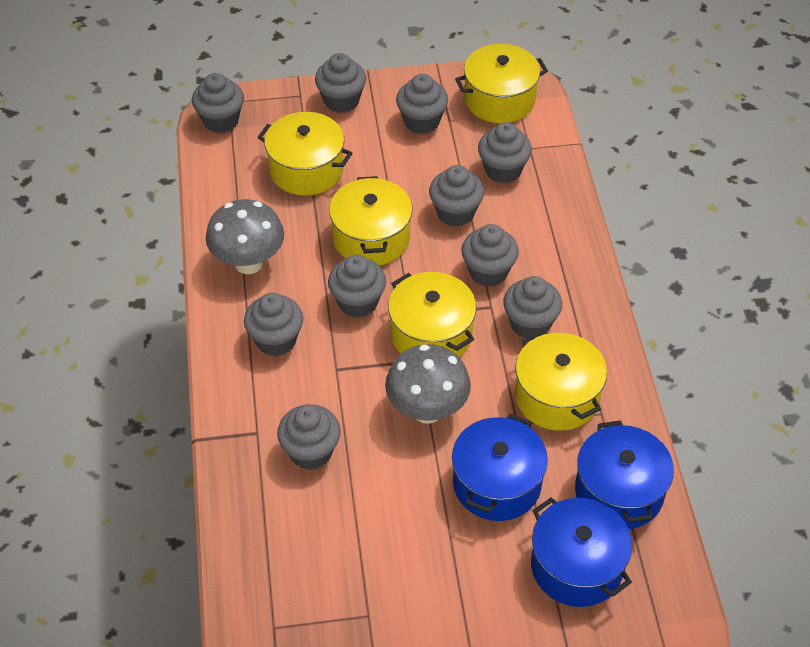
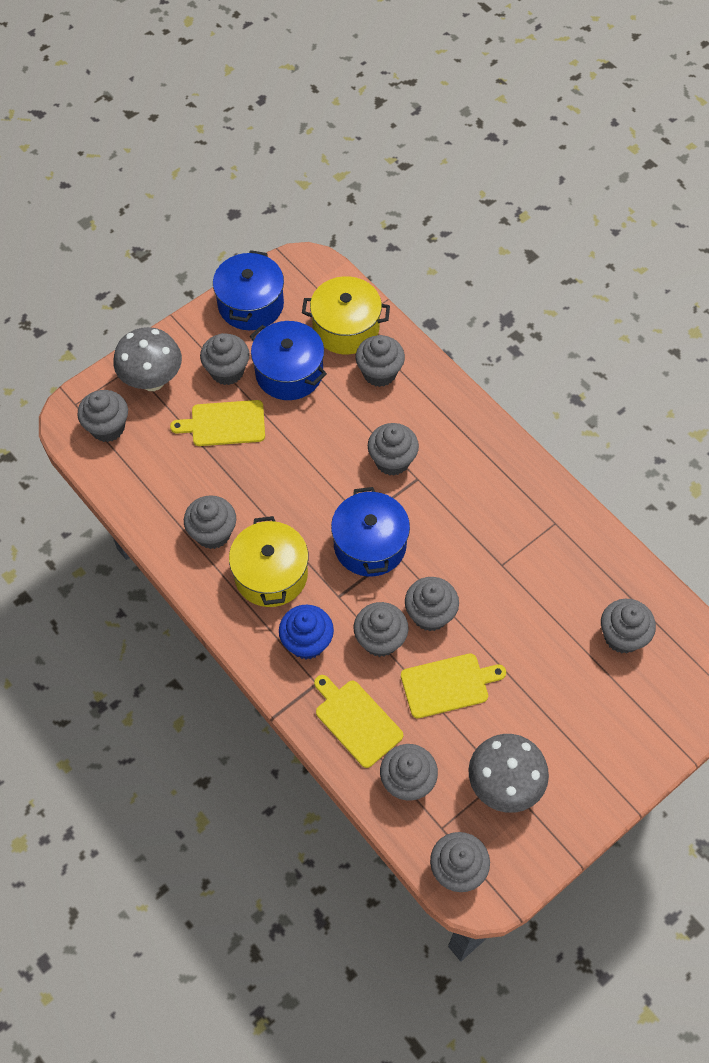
blue cupcake: none = 0 -> [279,605,334,659] = 1
yellow cutting board: none = 0 -> [170,400,265,446] [314,675,403,768] [401,653,506,718] = 3
yellow pot: [258,112,353,195] [329,176,412,265] [388,272,476,357] [455,44,548,123] [515,331,607,431] = 5 -> [229,516,309,607] [302,276,390,354] = 2

